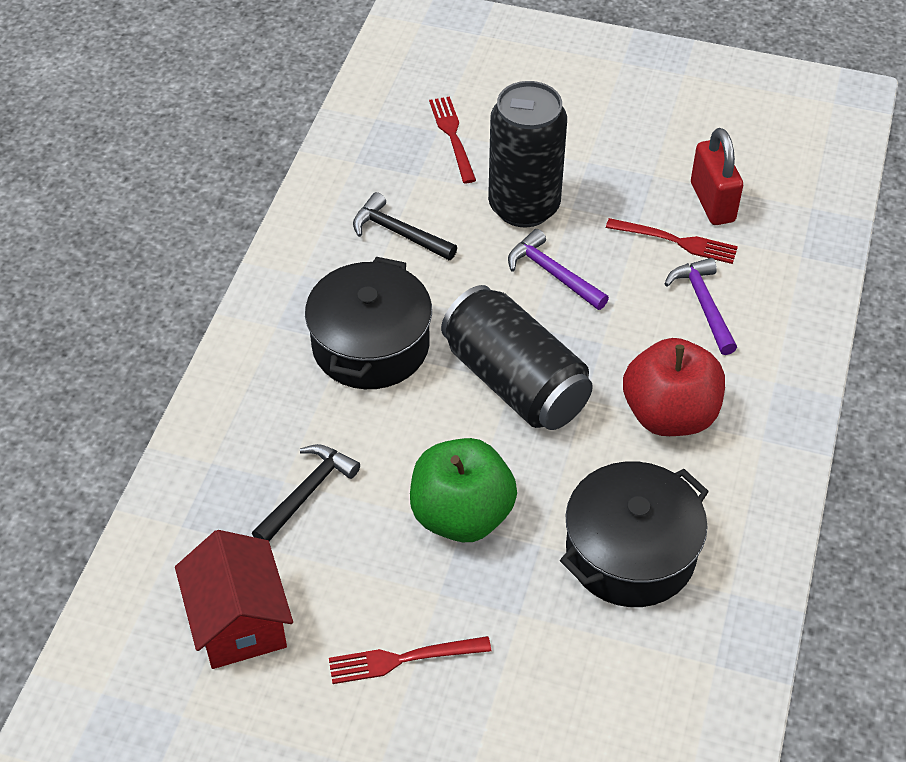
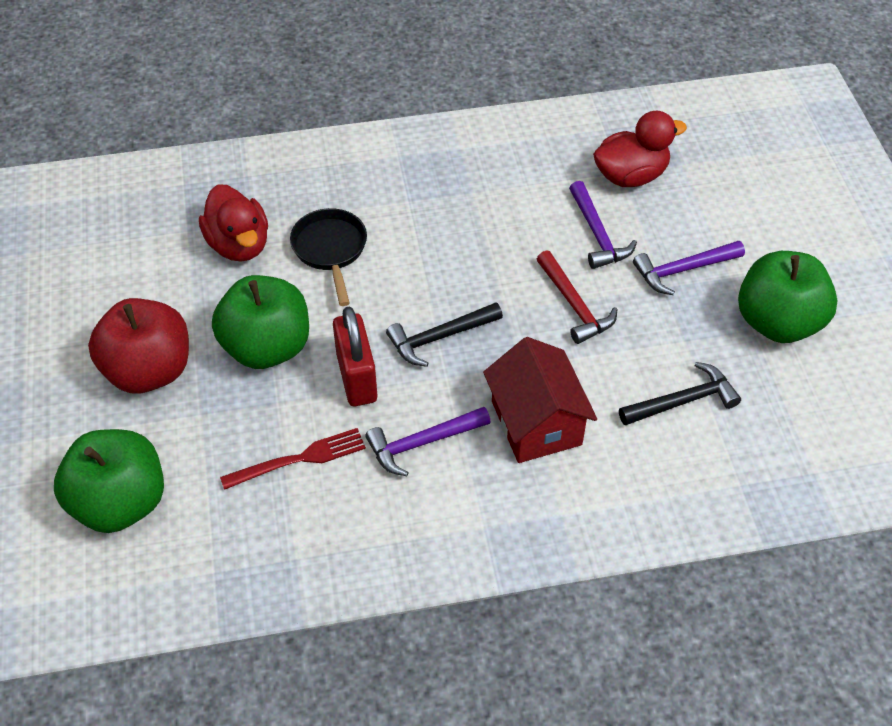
black can: [441,285,593,430] [488,81,567,227] = 2 -> none = 0
black pan: none = 0 -> [290,208,367,306] = 1
black pot: [305,257,432,389] [560,461,709,607] = 2 -> none = 0
green apple: [410,438,517,542] = 1 -> [54,429,164,533] [212,275,309,369] [738,251,838,343] = 3
purple hammer: [508,229,609,310] [664,258,737,355] = 2 -> [365,407,491,476] [569,181,637,269] [633,241,745,295] = 3
red duck: none = 0 -> [199,184,268,262] [593,111,687,187] = 2
red fork: [329,636,491,684] [429,96,476,183] [606,218,738,264] = 3 -> [220,428,366,490] = 1
red hammer: none = 0 -> [537,250,618,344] = 1

